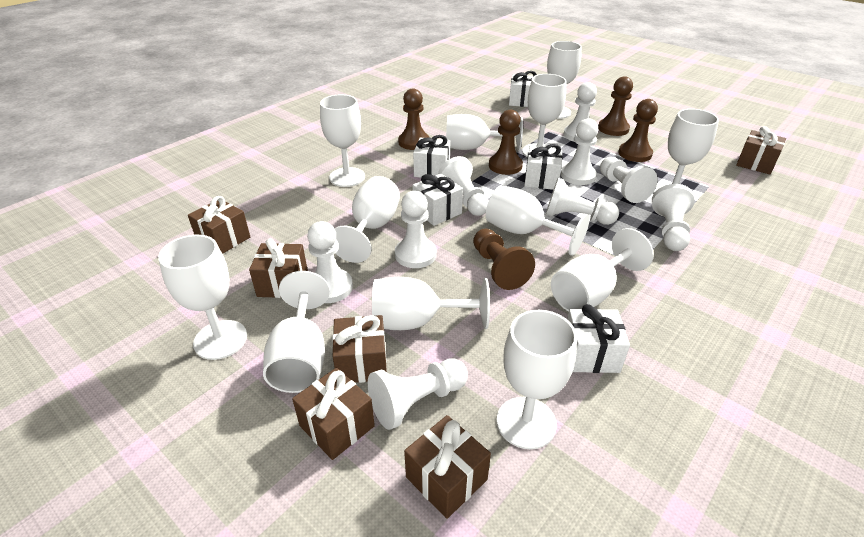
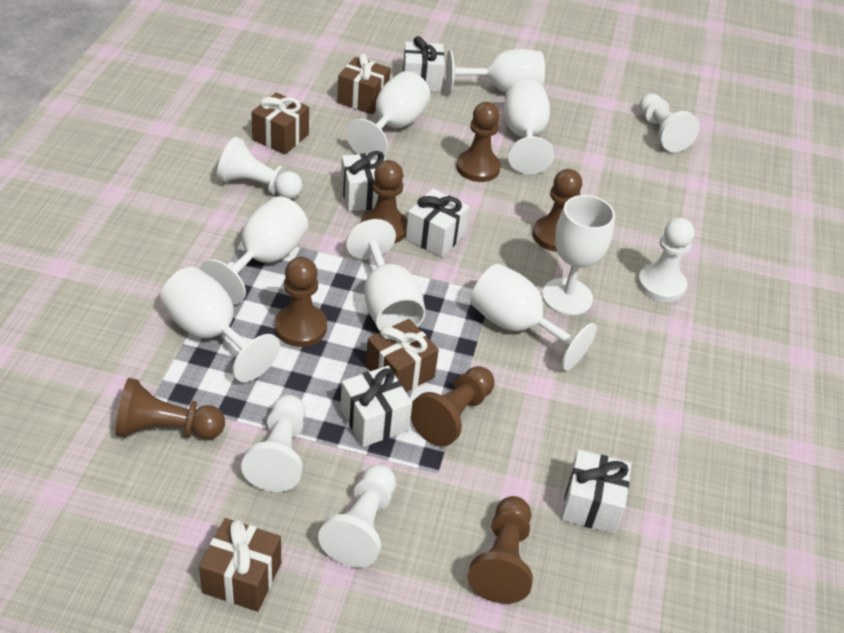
brown gift: [188,196,250,254] [249,238,308,298] [292,368,375,460] [332,315,387,383] [404,415,491,519] [736,126,786,174] = 6 -> [199,518,281,612] [251,92,309,154] [337,54,391,114] [366,319,439,392] = 4
brown pawn: [398,88,430,150] [473,229,535,290] [489,110,523,175] [598,76,633,136] [618,99,658,162] = 5 -> [115,378,225,439] [274,257,327,347] [361,160,407,244] [411,366,495,446] [456,102,501,182] [467,496,533,604] [533,169,582,252] = 7
white goblet: [158,235,247,360] [263,271,330,393] [320,95,365,187] [334,176,400,263] [372,277,490,330] [446,114,523,152] [486,185,590,256] [497,310,577,449] [522,74,566,157] [547,41,582,119] [551,228,654,311] [653,109,719,194] = 12 -> [160,267,280,382] [200,196,308,304] [346,71,430,155] [346,219,426,331] [446,49,545,93] [471,264,597,371] [504,79,554,174] [542,195,615,315] = 8
white pawn: [307,221,353,303] [368,358,468,430] [395,191,437,268] [438,156,489,216] [546,178,619,225] [561,119,598,185] [564,82,597,142] [600,157,658,203] [652,184,695,251] = 9 -> [217,137,302,199] [241,395,305,492] [318,465,396,568] [638,218,694,302] [639,93,700,152] = 5

